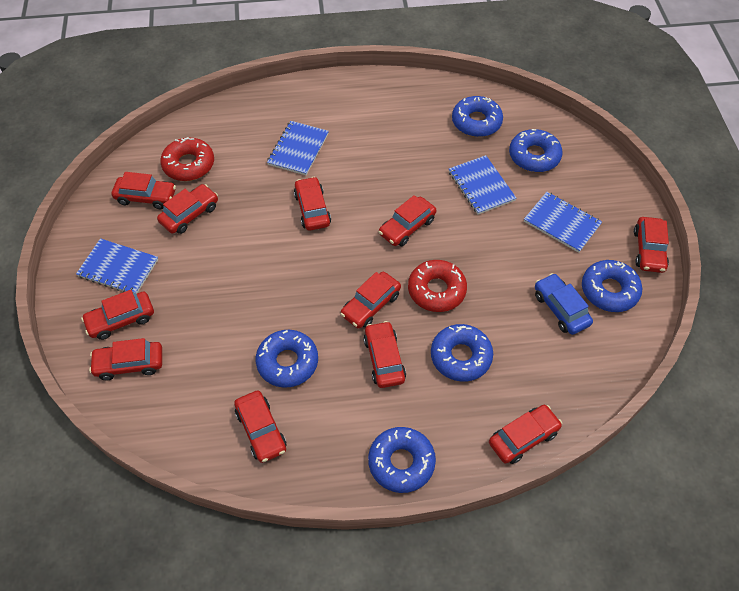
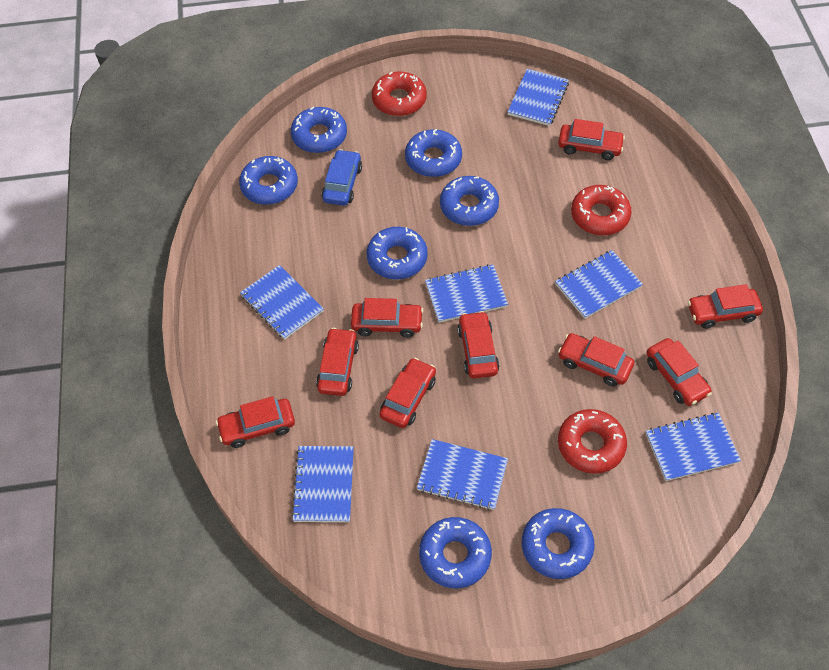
blue donut: [256,330,318,388] [368,427,436,493] [431,324,493,381] [452,96,503,137] [509,129,563,172] [582,260,642,312] = 6 -> [239,156,298,205] [291,107,347,153] [367,227,428,280] [405,129,462,177] [419,517,492,589] [440,176,499,226] [522,508,595,579] = 7
blue notebook: [76,238,158,294] [267,121,329,175] [449,155,517,215] [524,192,602,253] = 4 -> [240,265,324,340] [291,446,354,522] [417,439,508,510] [425,264,508,323] [508,69,569,126] [555,250,643,319] [646,413,741,481] = 7
red car: [81,290,154,340] [89,338,162,380] [112,172,176,209] [157,184,218,234] [234,391,287,463] [294,177,331,231] [340,272,401,328] [363,321,406,388] [379,195,436,247] [489,405,562,464] [634,217,669,273] = 11 -> [216,396,295,448] [316,328,359,396] [351,298,423,338] [380,358,436,428] [457,311,500,379] [558,119,625,160] [558,333,634,386] [646,338,712,406] [688,284,763,329] = 9
red donut: [160,137,214,181] [408,260,467,312] = 2 -> [372,71,427,116] [558,409,627,474] [571,185,632,235] = 3

